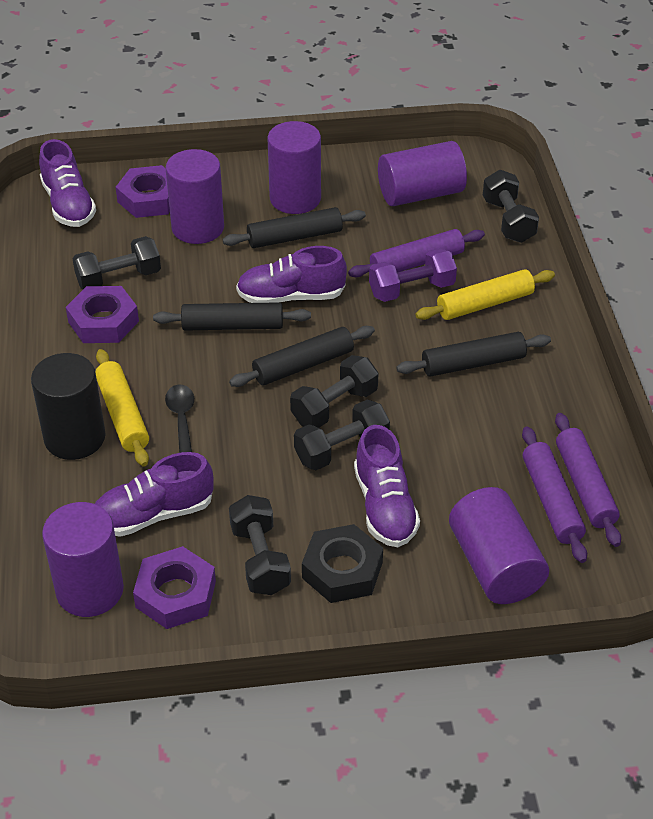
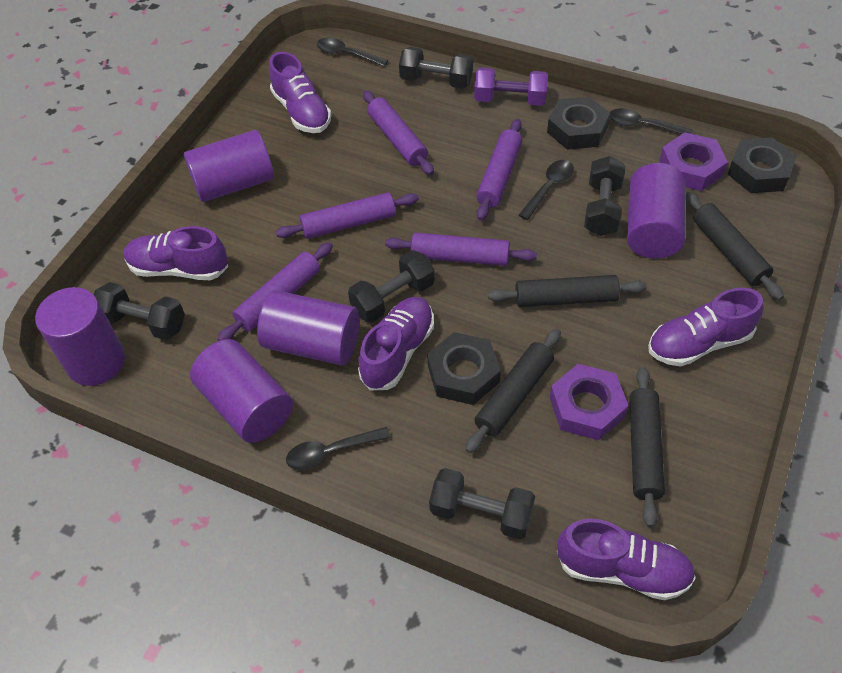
black cylinder: [31,353,106,460] = 1 -> none = 0
black nut: [302,524,383,603] = 1 -> [427,332,501,405] [547,97,610,150] [728,137,797,193] = 3
black spoon: [165,385,194,453] = 1 -> [286,427,391,470] [317,38,388,67] [519,160,574,220] [610,108,692,134] = 4
purple nut: [66,286,139,343] [116,165,170,218] [133,546,216,629] = 3 -> [550,364,629,440] [659,133,728,191] = 2
purple rolling pin: [348,229,485,277] [522,426,587,563] [555,413,621,547] = 3 -> [217,242,333,341] [276,192,419,239] [363,91,434,175] [385,232,537,266] [476,119,522,221] = 5
purple shoe: [39,139,96,227] [95,452,214,537] [236,246,347,303] [354,425,420,547] = 4 -> [124,226,228,280] [269,52,331,133] [358,297,434,390] [557,519,696,600] [648,288,763,367] = 5
yellow rolling pin: [95,349,149,467] [416,269,555,320] = 2 -> none = 0

